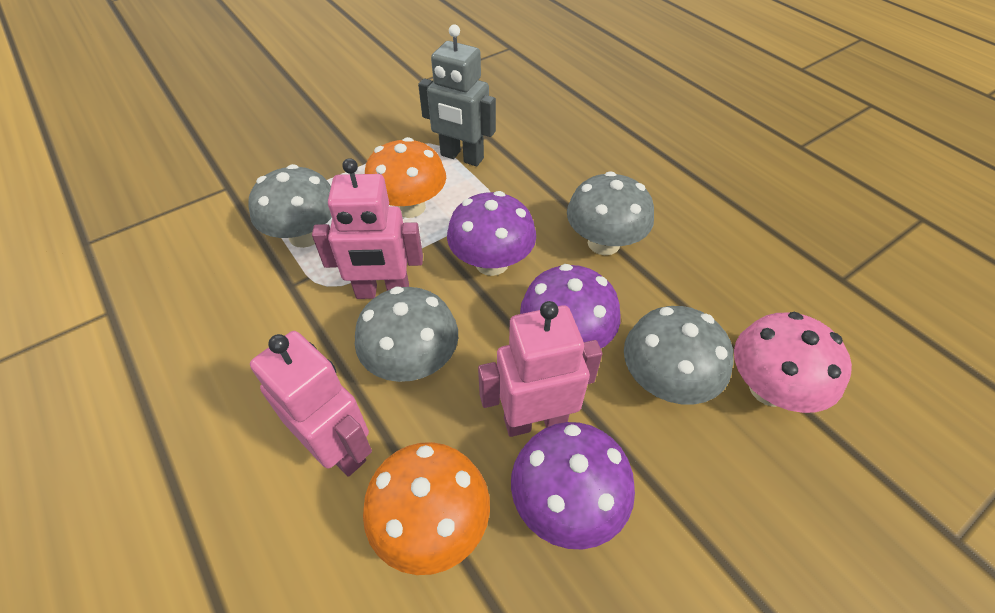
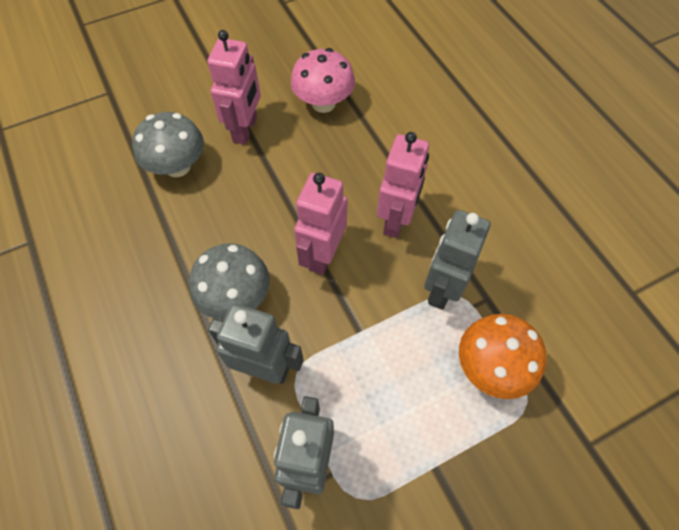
grey mushroom: [249,164,332,248] [355,287,458,382] [567,171,654,255] [624,306,733,405] = 4 -> [132,112,204,177] [189,243,270,320] = 2
grey robot: [418,24,496,166] = 1 -> [208,303,304,384] [274,396,334,509] [424,210,490,310] = 3
orange mushroom: [363,442,490,575] [365,137,446,218] = 2 -> [459,314,547,399] = 1
purple mushroom: [447,191,536,276] [511,422,635,550] [520,264,620,348] = 3 -> none = 0

